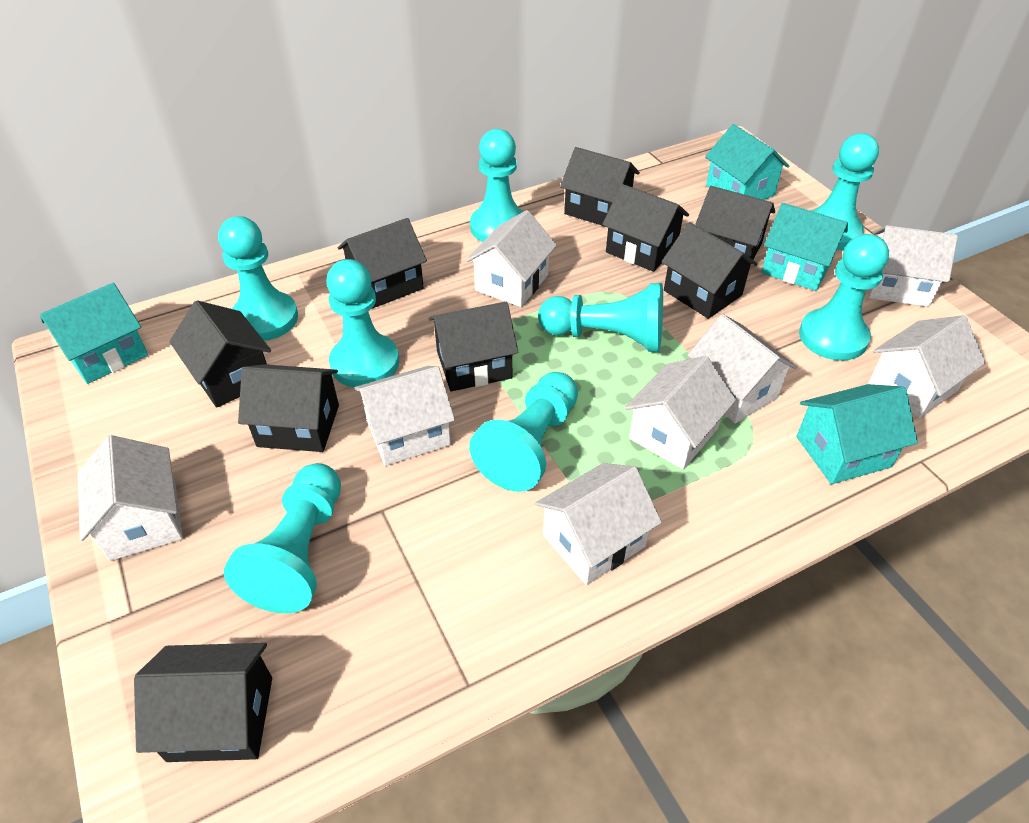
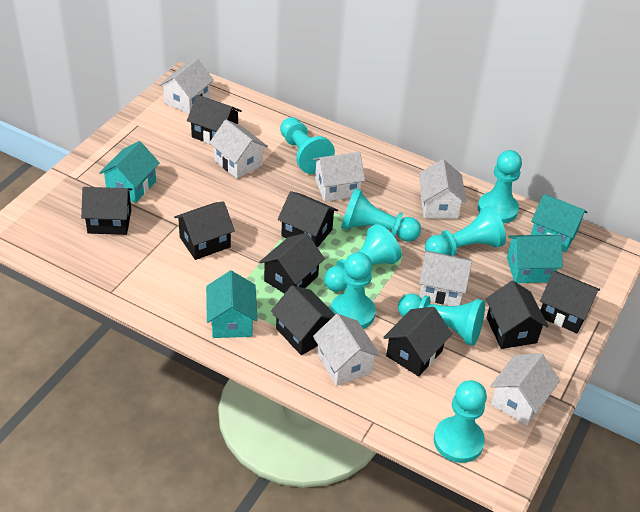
white house: [78,435,183,561] [355,366,455,466] [466,210,557,307] [535,463,662,585] [624,356,736,470] [687,314,797,423] [868,225,958,307] [869,315,986,419] = 8 -> [159,59,214,114] [209,120,268,179] [313,152,365,202] [313,314,381,386] [419,159,467,219] [419,251,472,306] [490,353,560,426] = 7

